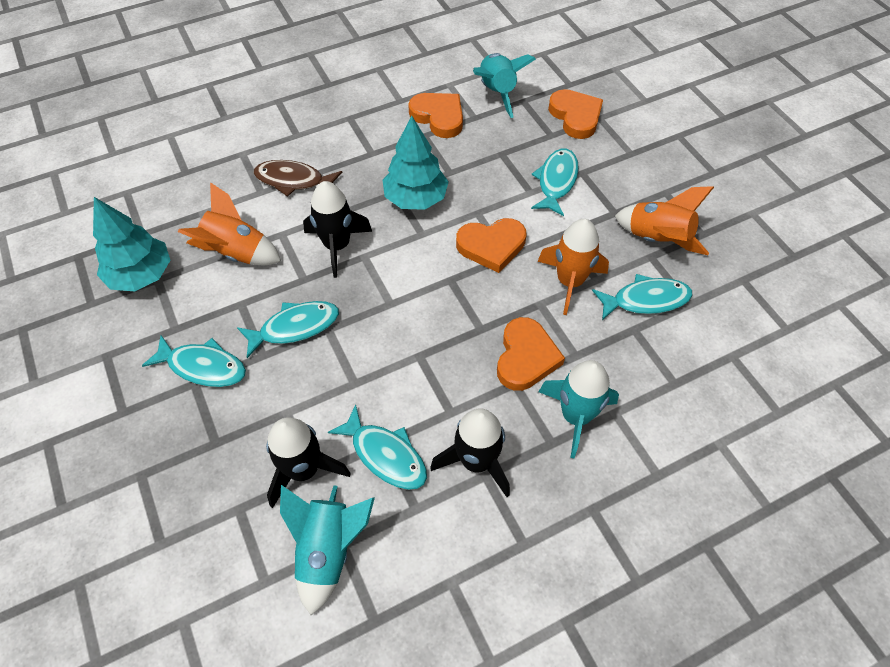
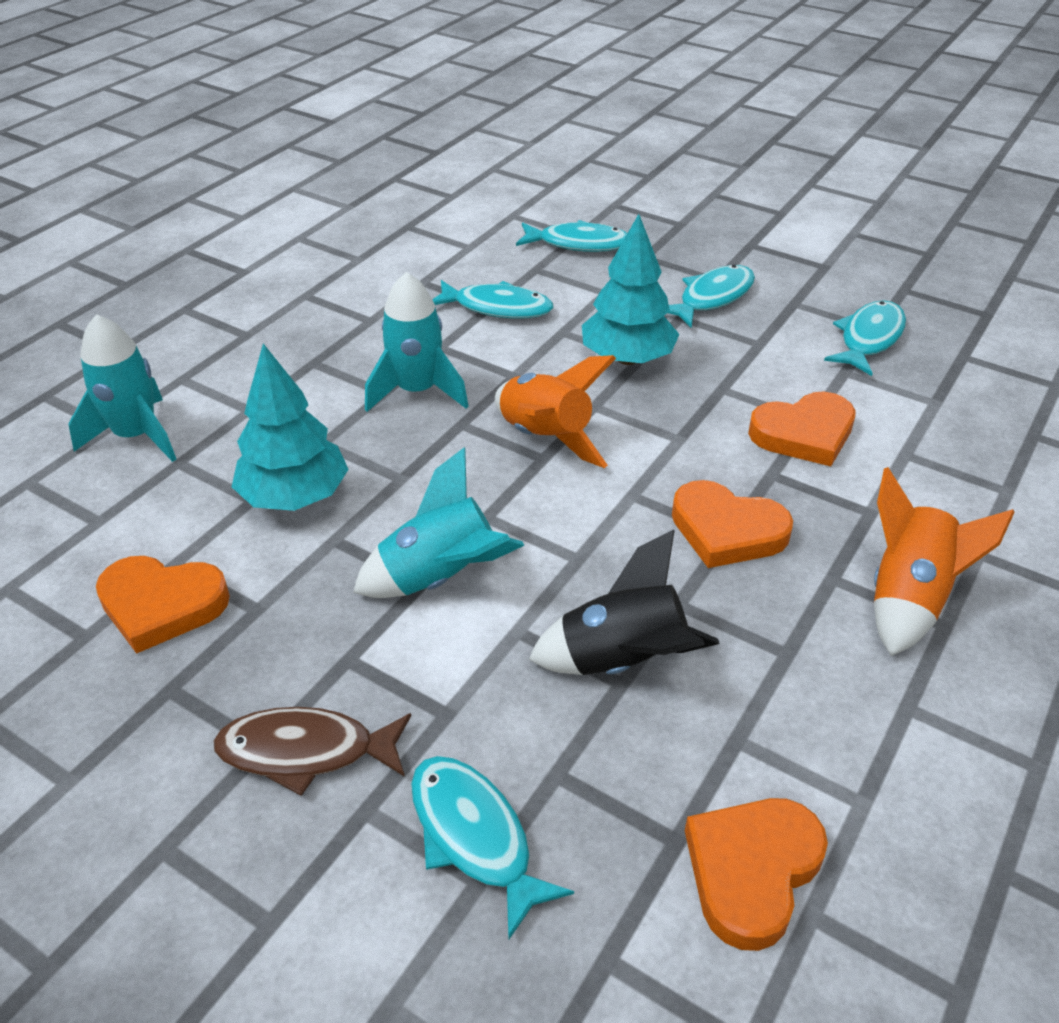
black rocket: [266,417,351,508] [303,181,372,278] [430,408,510,497] = 3 -> [528,530,720,675] = 1
orange rocket: [178,182,281,265] [538,219,609,315] [615,186,714,255] = 3 -> [495,355,616,468] [874,467,1015,656] = 2

